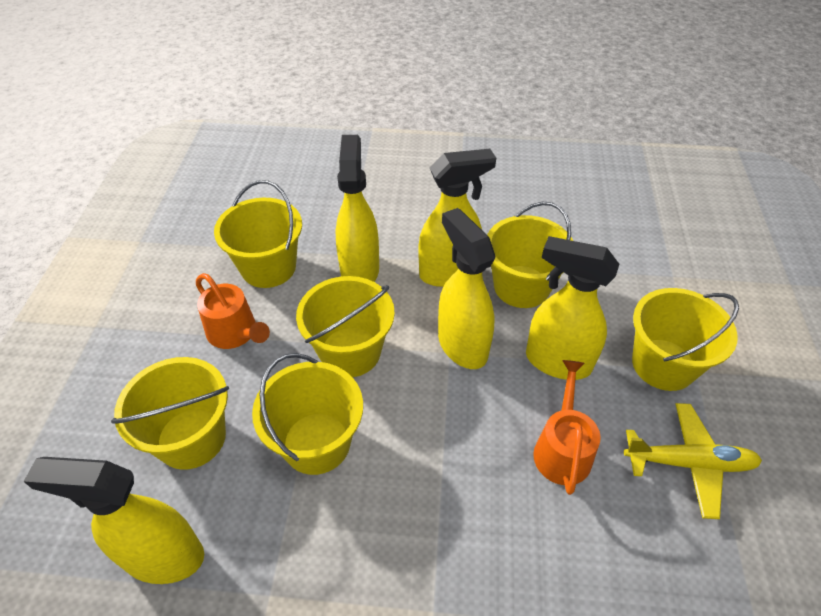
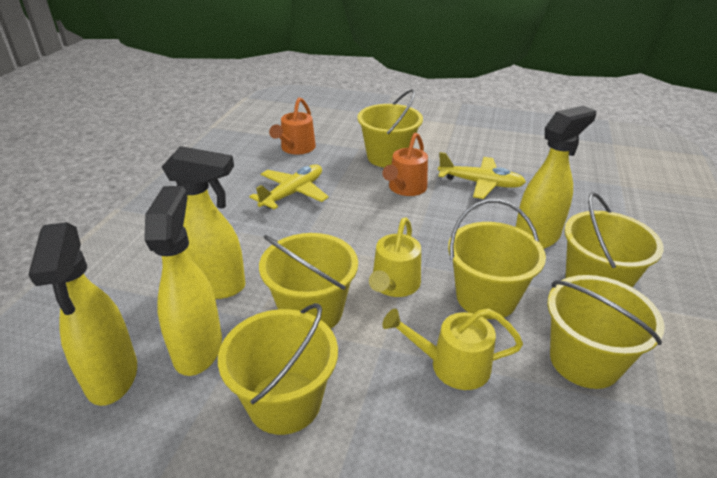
yellow plane: [624,403,762,519] = 1 -> [249,164,329,209] [438,152,526,199] = 2
yellow spray bottle: [24,457,204,584] [335,135,379,282] [418,149,496,287] [438,208,495,369] [526,236,619,380] = 5 -> [28,222,137,406] [144,186,222,376] [162,146,245,299] [516,106,596,249] = 4
yellow watering can: none = 0 -> [369,217,421,297] [382,309,523,390] = 2

